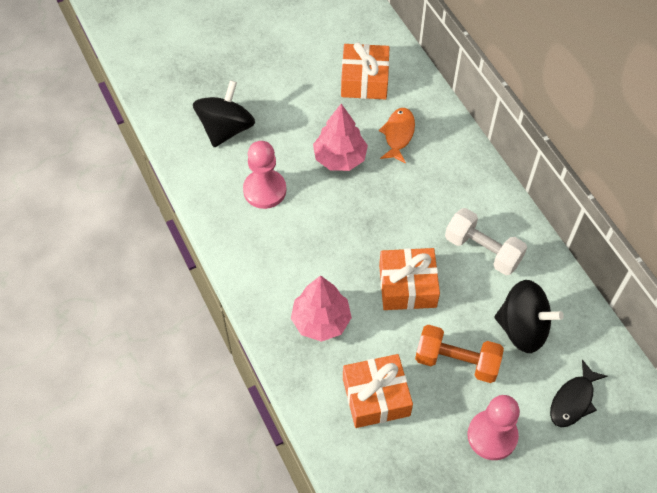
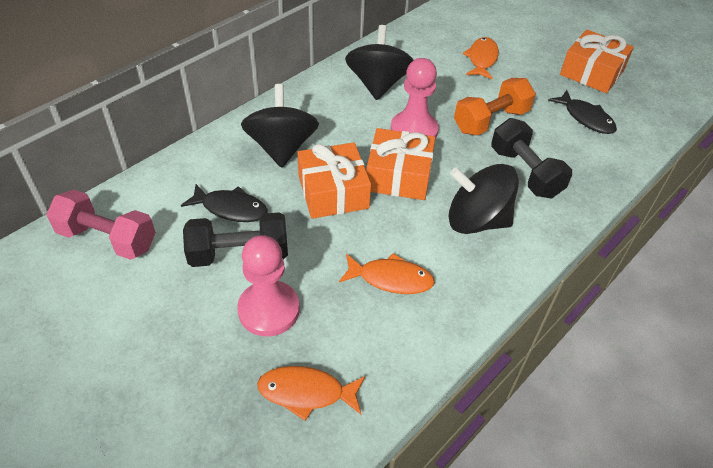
black dumbbell: none = 0 -> [183,212,288,267] [491,118,572,199] = 2
black fish: [550,359,608,427] = 1 -> [181,184,268,222] [548,90,617,134] = 2
black spinning top: [193,80,255,147] [494,280,564,353] = 2 -> [241,84,319,168] [345,25,414,100] [448,164,519,234] = 3
orange fish: [379,108,415,163] = 1 -> [257,366,365,421] [339,253,435,294] [462,37,499,79] = 3
pink dumbbell: none = 0 -> [46,190,156,260] = 1
pink tree: [291,275,352,342] [313,104,368,171] = 2 -> none = 0
white dumbbell: [445,208,527,275] = 1 -> none = 0

